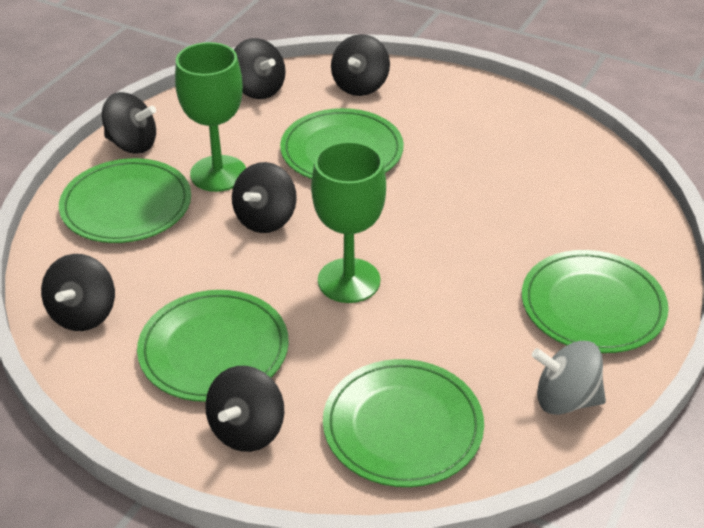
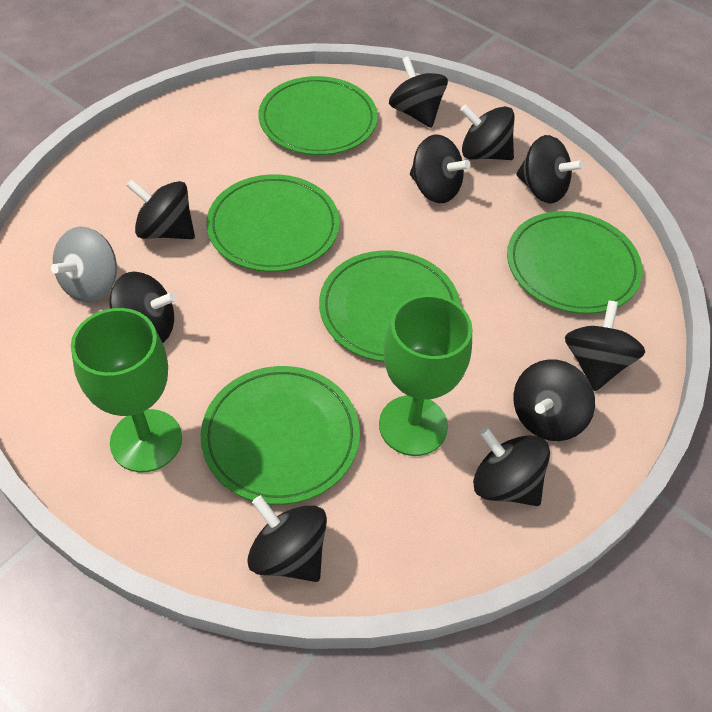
black spinning top: [41,254,115,331] [102,92,156,154] [205,366,284,452] [232,162,297,233] [234,38,286,99] [331,34,390,96] = 6 -> [109,272,177,343] [126,179,195,239] [247,495,327,582] [389,56,448,128] [410,134,471,203] [460,104,514,160] [473,427,550,506] [513,359,595,441] [516,135,584,203] [565,300,645,391] = 10

